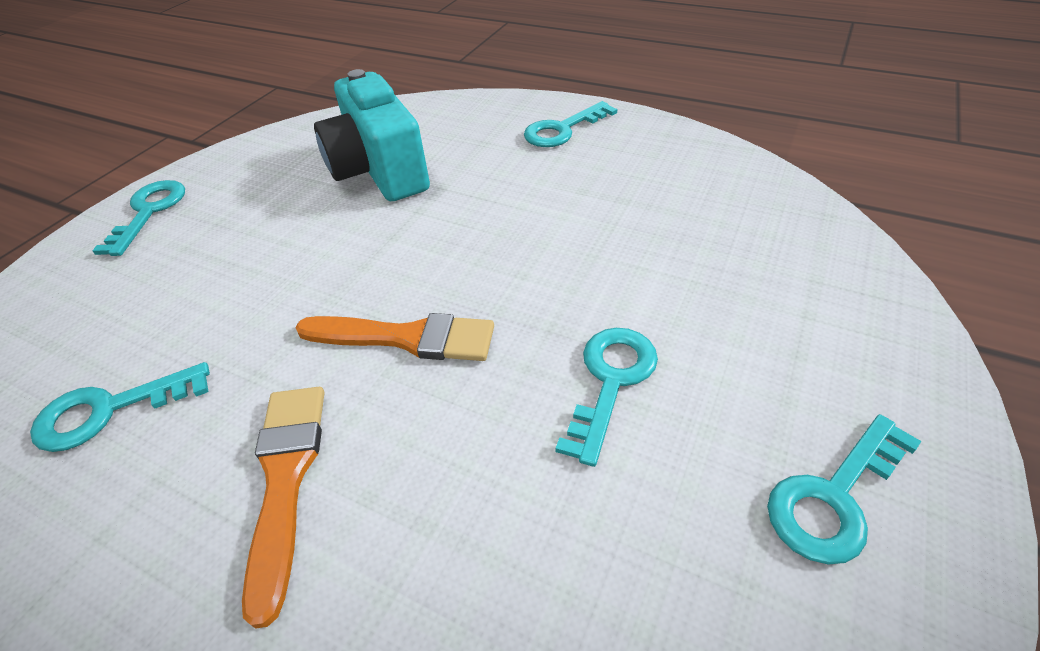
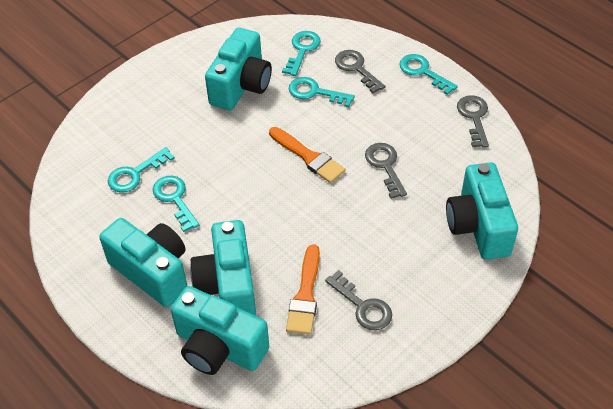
grey key: none = 0 -> [325,270,392,330] [335,50,385,93] [365,143,407,199] [457,95,489,147] = 4
turquoise camera: [314,69,430,201] = 1 -> [99,218,187,307] [171,286,269,375] [190,220,256,316] [205,28,272,110] [446,162,518,260] = 5

